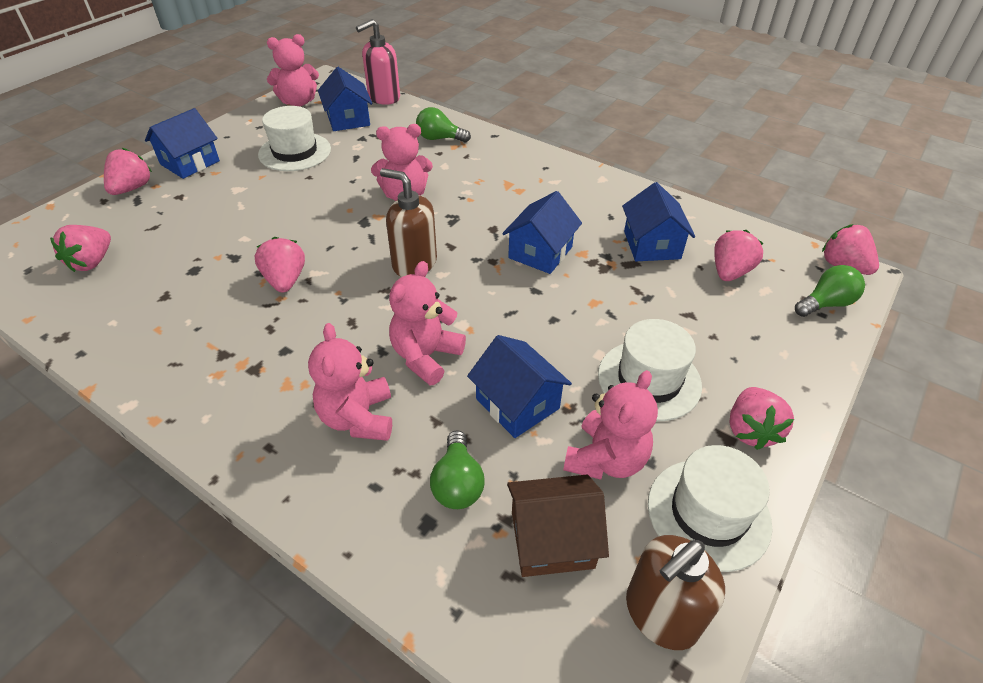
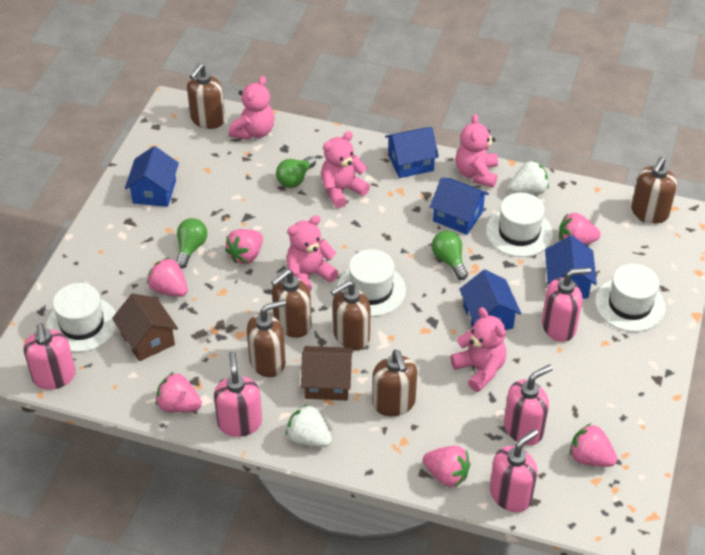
brown house: [507,475,609,577] = 1 -> [112,293,178,361] [301,346,353,401] = 2
brown soap dispenser: [380,168,437,277] [626,535,725,650] = 2 -> [187,64,225,129] [247,300,286,377] [271,269,312,338] [331,281,371,350] [372,350,417,416] [631,157,677,223] = 6
pink soap dispenser: [356,19,400,105] = 1 -> [24,323,76,390] [214,351,262,437] [490,429,539,512] [504,365,553,445] [542,267,591,342] = 5
white hat: [258,106,331,171] [598,319,702,421] [648,445,772,572] = 3 -> [46,283,117,352] [337,249,406,317] [486,193,553,257] [595,264,666,332] = 4
white strawberry: none = 0 -> [286,404,332,447] [509,161,549,195] = 2

